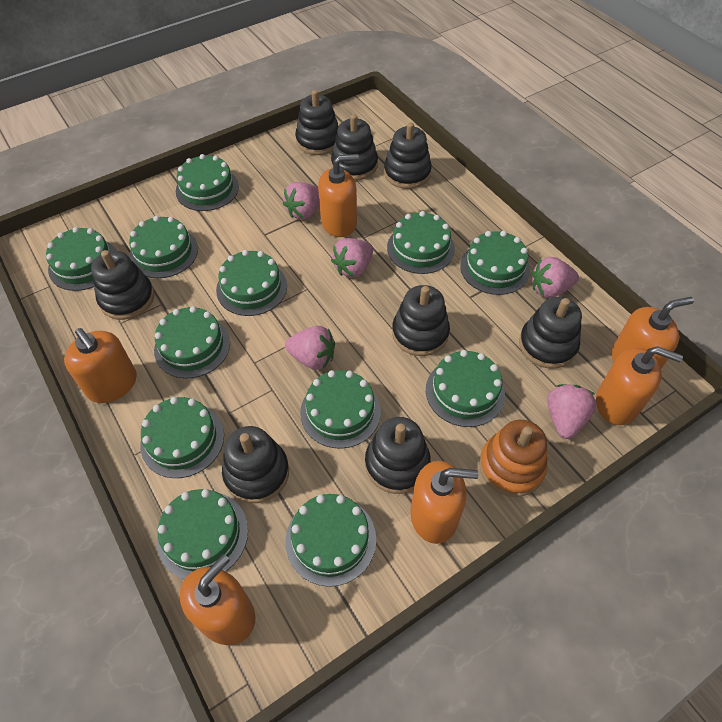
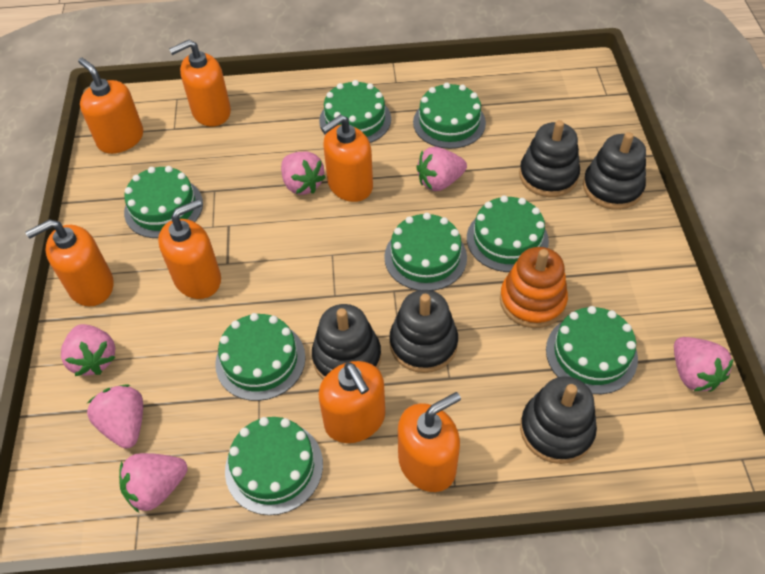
black stacking toy: [91,250,154,320] [222,426,289,503] [295,90,338,155] [331,114,378,181] [365,417,431,494] [384,122,432,189] [392,285,450,356] [519,297,582,369] = 8 -> [312,304,381,379] [390,290,458,373] [519,120,580,197] [520,376,597,464] [583,132,646,210] = 5
green cake: [46,227,117,291] [129,216,198,278] [140,397,224,478] [154,306,230,378] [157,489,248,579] [176,154,239,211] [216,250,287,316] [285,494,376,587] [300,370,381,449] [387,211,455,274] [426,350,505,427] [460,231,530,295] = 12 -> [124,166,203,238] [215,313,306,401] [225,417,323,515] [319,80,391,143] [384,213,467,291] [413,83,486,149] [467,195,549,272] [546,306,638,394] = 8
orange soap dispenser: [64,328,137,403] [180,554,255,645] [318,154,359,237] [410,461,478,544] [596,346,683,425] [612,297,694,369] = 6 -> [25,219,113,306] [78,58,143,154] [158,199,221,299] [169,40,231,127] [319,361,385,443] [321,115,373,202] [398,392,461,492] = 7
pink strawberry: [283,182,319,219] [285,326,335,370] [331,238,373,278] [532,257,579,298] [547,384,597,439] = 5 -> [61,324,116,376] [87,384,143,449] [119,453,188,513] [281,152,326,195] [416,147,467,191] [674,337,734,392] = 6

